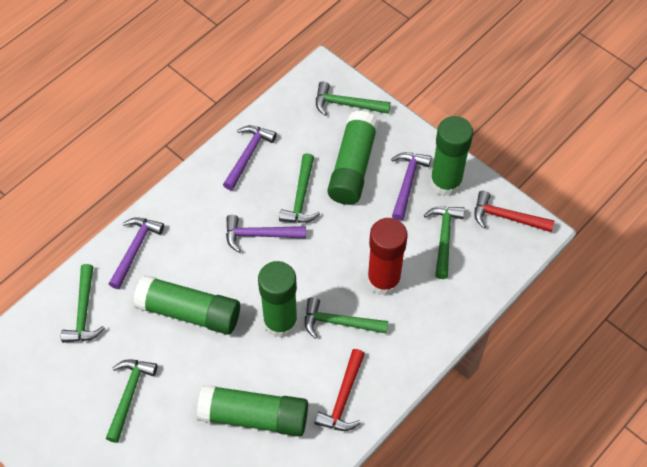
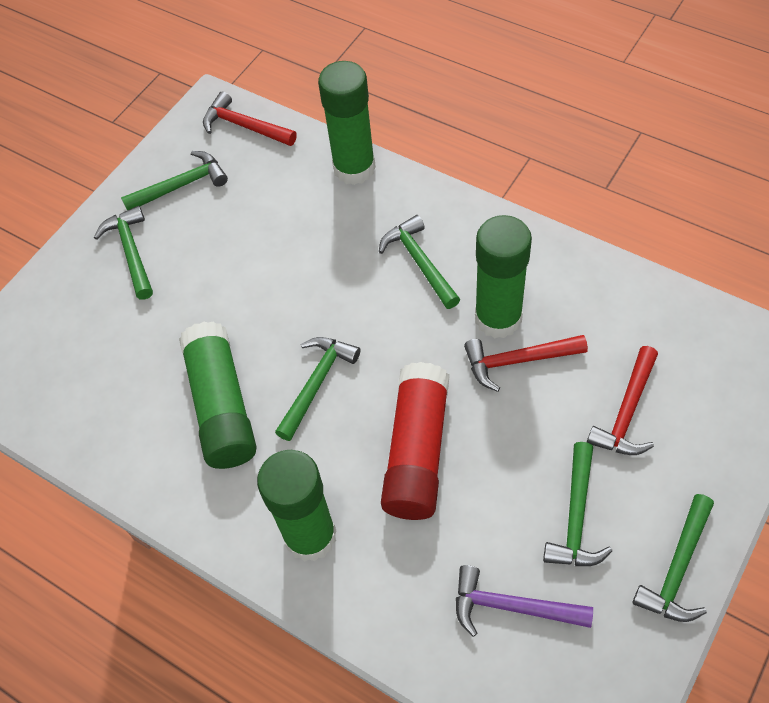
green glue stick: [133,275,240,335] [197,384,308,437] [258,261,298,338] [328,111,379,205] [430,116,473,196] = 5 -> [179,322,257,469] [257,450,336,562] [318,61,376,185] [475,215,532,338] = 4
purple hammer: [109,217,164,289] [223,125,277,190] [226,215,306,252] [391,152,431,221] = 4 -> [456,565,593,637] = 1
red hammer: [315,349,365,431] [474,190,555,232] = 2 -> [203,91,297,146] [464,335,588,392] [587,346,658,455] = 3

